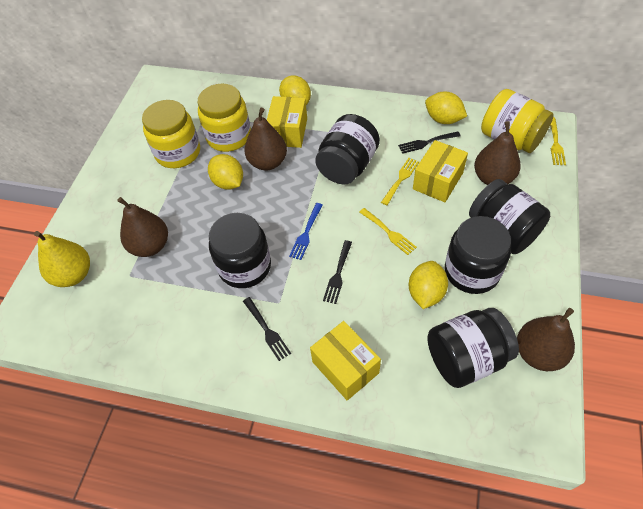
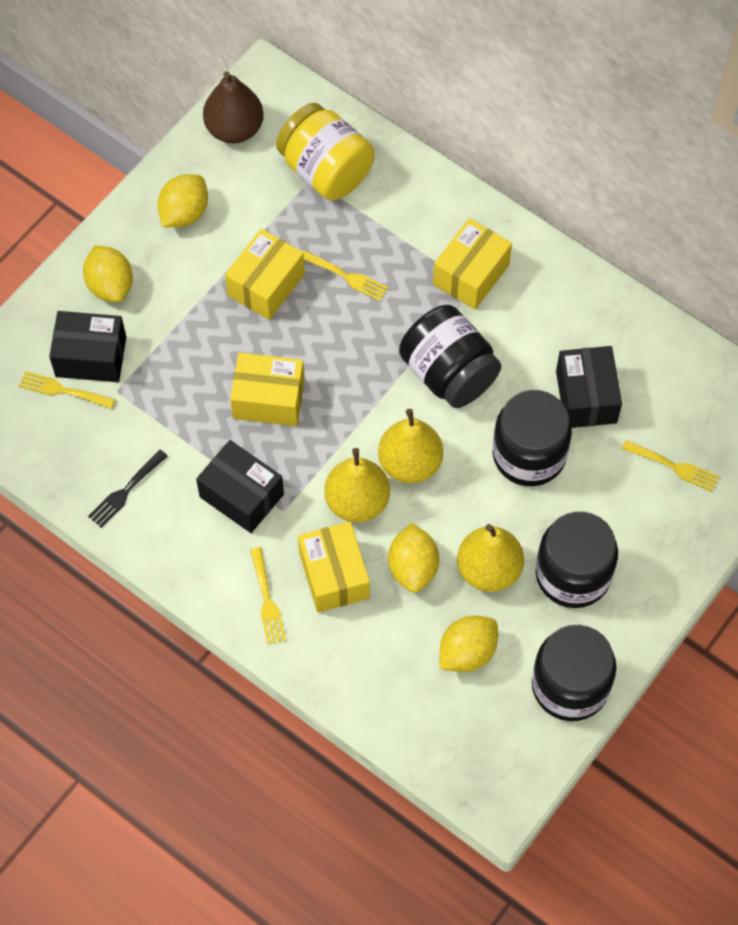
black box: none = 0 -> [49,311,126,382] [196,440,284,533] [556,346,622,428] = 3
black fork: [243,297,291,361] [323,240,352,304] [398,132,460,154] = 3 -> [88,450,168,528] = 1
black jar: [209,213,271,288] [315,114,380,184] [427,308,519,388] [445,216,511,294] [469,179,550,254] = 5 -> [399,305,501,408] [493,390,572,486] [532,625,616,721] [536,511,618,608] = 4
blue fork: [289,203,323,260] = 1 -> none = 0
brown pear: [117,197,168,257] [245,108,287,170] [474,121,521,185] [517,308,575,371] = 4 -> [203,71,264,144] = 1
yellow box: [267,96,307,148] [310,321,381,400] [413,140,468,202] = 3 -> [225,229,305,320] [230,353,305,426] [298,521,370,613] [433,218,512,310] = 4
yellow fork: [360,208,417,255] [381,158,419,205] [550,117,566,165] = 3 -> [19,371,115,409] [250,547,286,644] [302,250,388,301] [622,440,719,492] = 4
yellow jar: [142,100,200,168] [198,84,251,152] [481,89,554,153] = 3 -> [276,103,374,200] = 1
yellow pear: [34,231,90,287] = 1 -> [324,448,390,523] [378,409,443,483] [457,524,524,592] = 3

